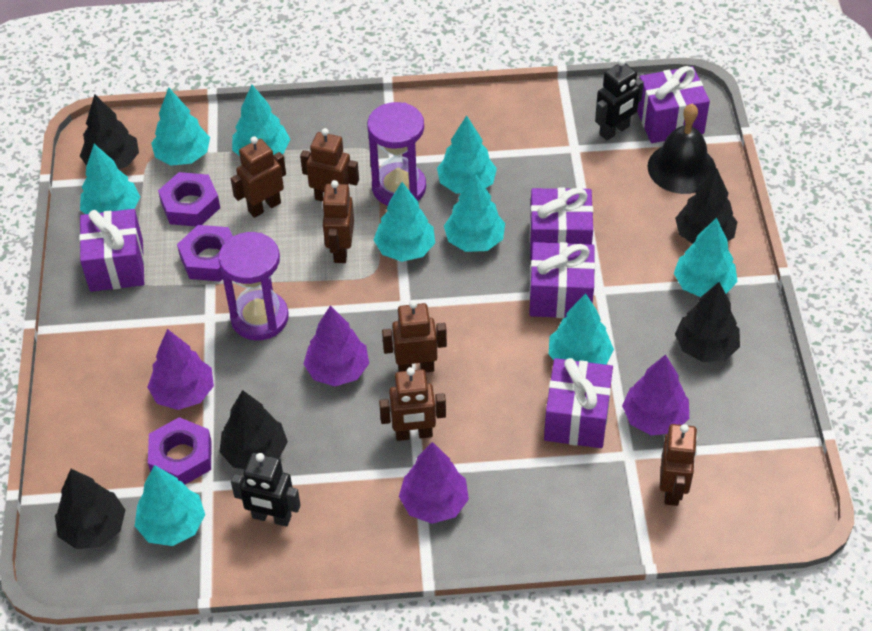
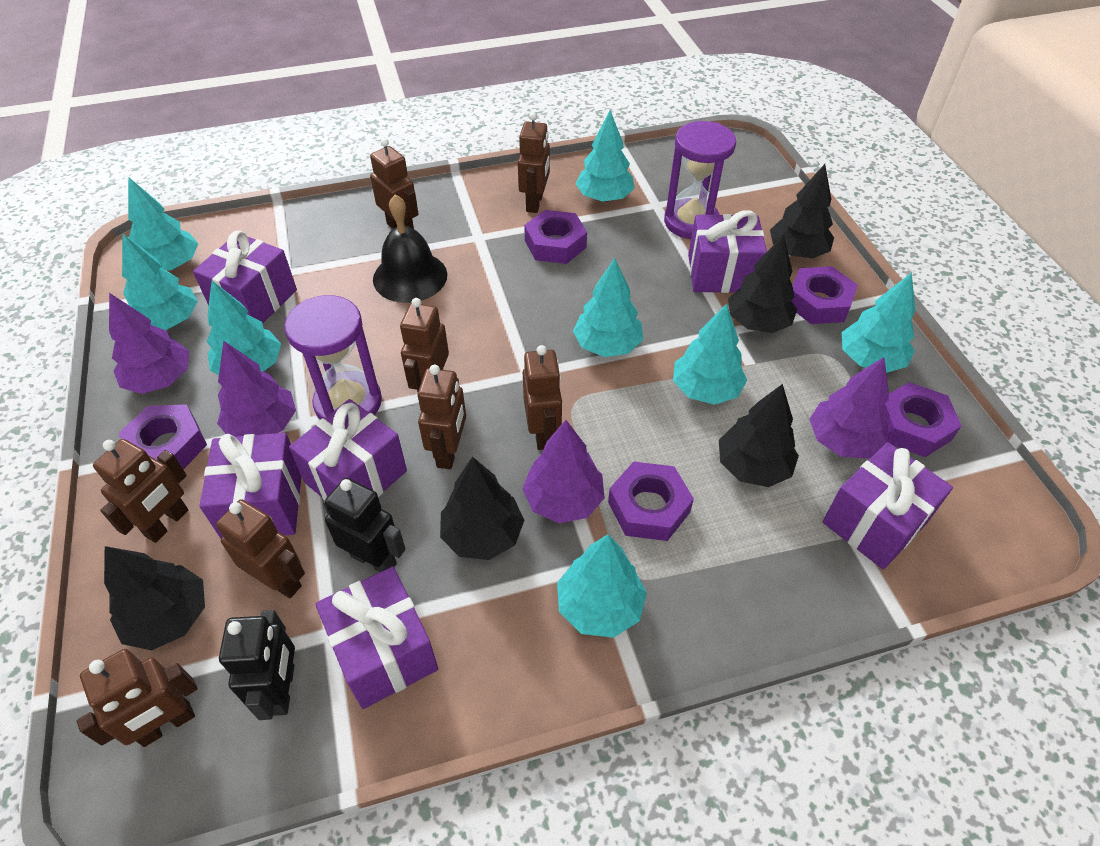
brown robot: [231,136,286,218] [300,128,359,202] [322,180,354,263] [379,367,446,441] [382,300,447,372] [660,424,698,506] = 6 -> [77,649,198,747] [93,439,188,543] [216,499,305,598] [370,138,419,229] [400,298,449,392] [418,365,466,469] [518,112,550,213] [523,345,562,450] = 8
purple gift: [79,209,144,292] [529,188,593,260] [529,242,595,318] [544,358,613,448] [637,66,710,143] = 5 -> [193,231,297,323] [199,433,301,539] [289,399,407,500] [315,567,438,709] [688,210,767,293] [822,442,953,569] = 6
purple nut: [148,417,212,485] [158,172,220,226] [177,225,233,282] = 3 -> [118,404,207,470] [524,210,587,264] [608,461,694,541] [791,266,858,324] [885,382,962,457] = 5
turquoise tree: [80,144,140,214] [135,465,205,546] [151,88,210,166] [232,85,290,156] [374,182,435,262] [437,115,497,193] [444,173,505,252] [549,293,614,365] [674,218,738,297] = 9 -> [122,233,198,330] [128,177,198,271] [207,281,281,375] [557,534,647,638] [573,258,643,357] [575,110,635,202] [673,303,747,405] [842,272,915,373] = 8

